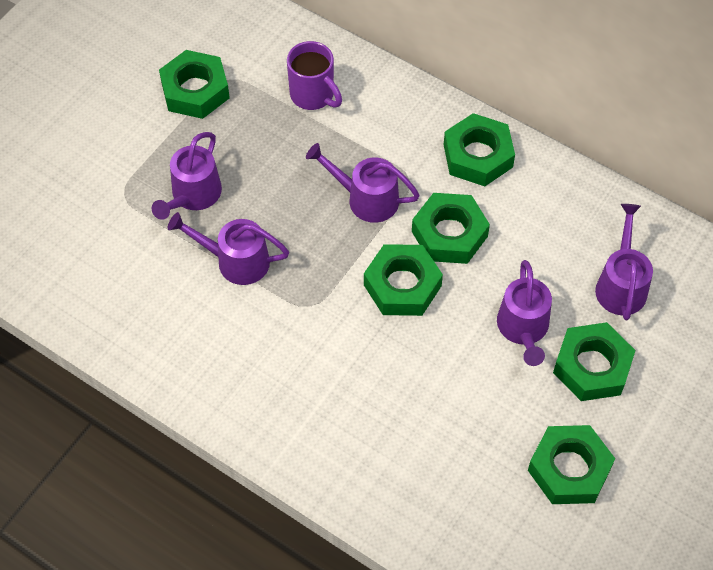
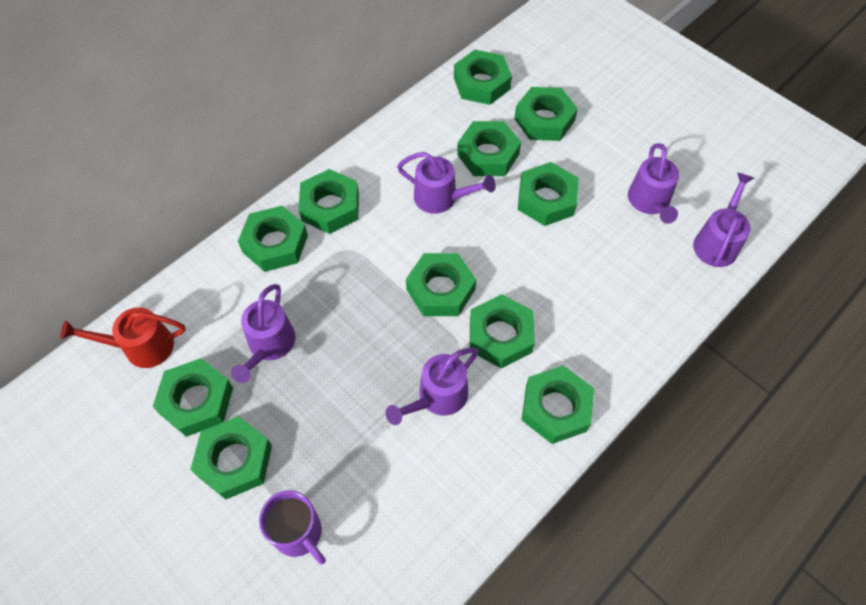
green nut: [159,50,230,119] [364,244,443,316] [412,193,490,264] [444,113,515,186] [528,425,615,504] [553,322,636,401] = 6 -> [153,358,233,437] [190,416,272,500] [238,206,308,272] [299,169,359,234] [406,253,476,316] [454,50,512,105] [457,121,521,176] [470,294,535,369] [514,87,578,141] [518,162,578,226] [522,366,594,444] = 11
red watering can: none = 0 -> [60,307,185,368] = 1

